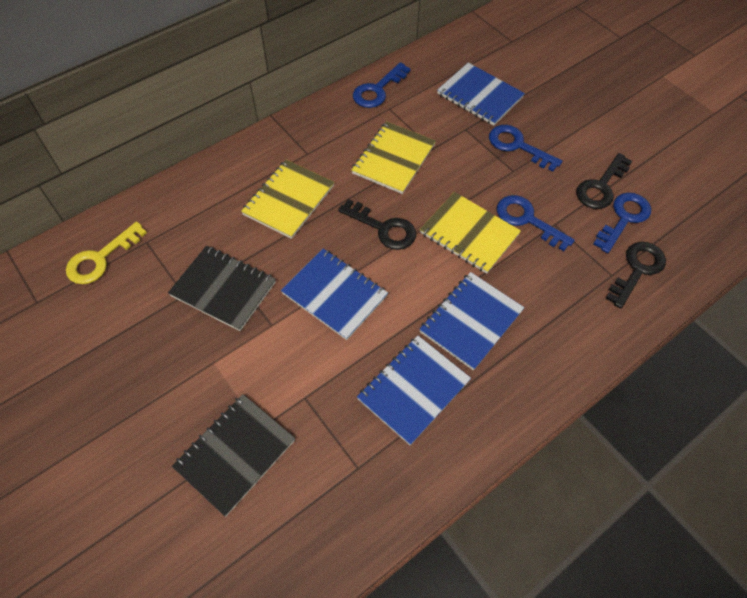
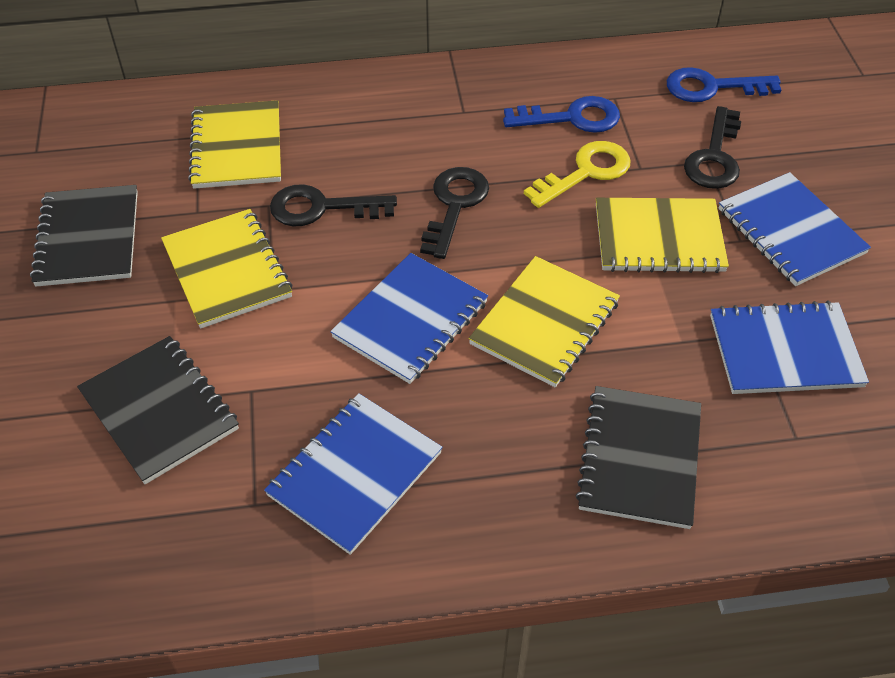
black notebook: [168,246,276,331] [172,394,295,516] = 2 -> [30,185,138,286] [77,336,239,484] [575,386,701,529] = 3
blue key: [353,62,411,108] [489,125,562,171] [497,195,575,251] [594,193,651,253] = 4 -> [503,96,620,133] [667,67,781,102] = 2
yellow notebook: [241,160,334,239] [352,121,436,194] [420,192,521,274] = 3 -> [161,209,292,329] [188,100,281,189] [468,256,620,387] [596,198,729,273] = 4

